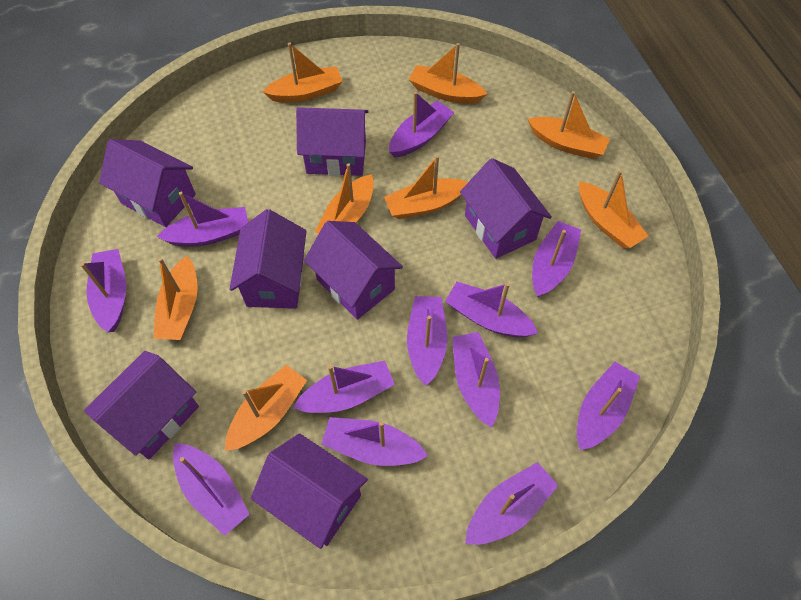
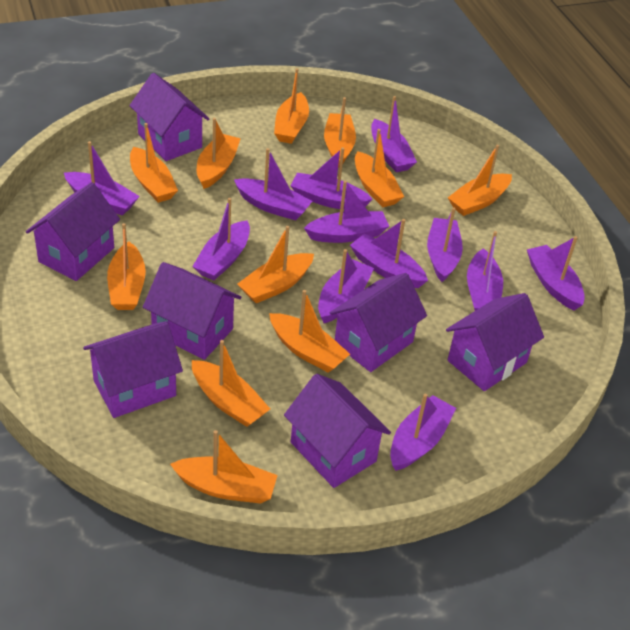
orange boat: [153,256,198,340] [225,364,307,451] [262,42,343,102] [315,163,374,234] [384,155,468,219] [409,43,487,104] [528,91,610,159] [579,170,648,248] = 8 -> [107,223,146,310] [130,123,178,203] [170,430,278,504] [192,340,270,427] [197,118,241,189] [237,226,314,303] [269,290,350,373] [274,68,309,144] [324,97,356,168] [355,129,404,207] [448,145,512,216] = 11

